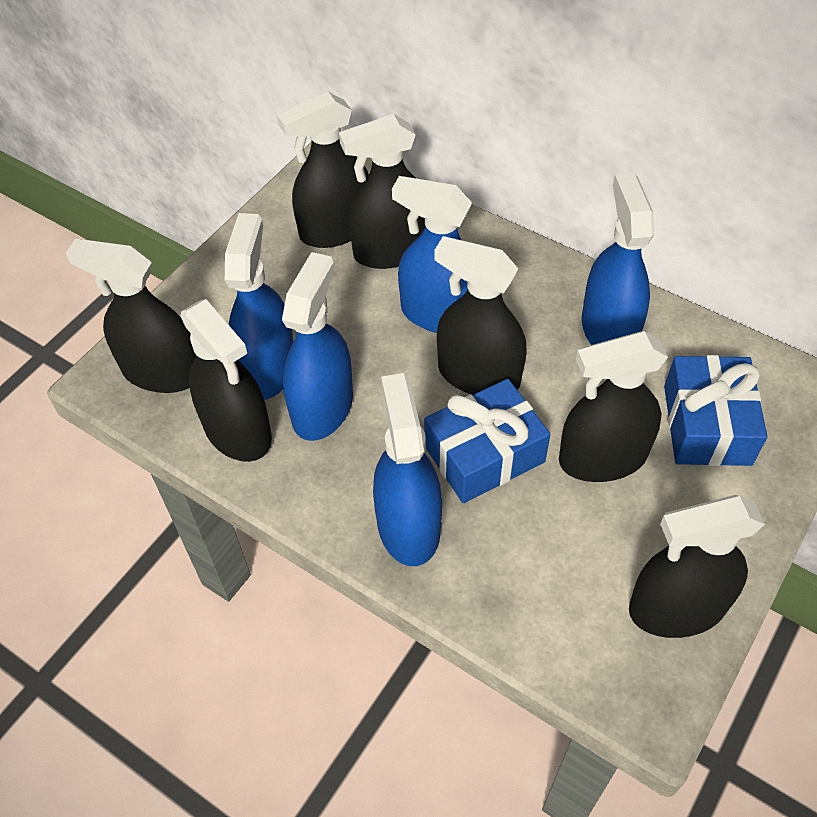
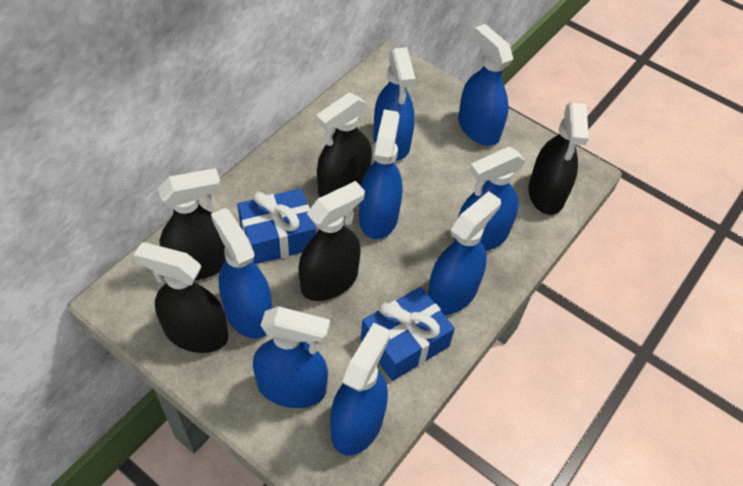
black spray bottle: [66,239,197,393] [181,299,272,462] [277,92,369,248] [339,114,425,269] [434,236,527,395] [559,331,668,482] [629,495,765,638] = 7 -> [134,242,228,353] [158,168,226,280] [298,181,365,301] [316,92,372,197] [528,103,589,215] = 5
blue spray bottle: [225,213,293,400] [282,252,353,441] [373,373,442,566] [392,176,472,333] [582,173,654,345] = 5 -> [211,208,272,339] [253,306,330,408] [330,323,390,455] [359,109,402,239] [373,47,416,160] [428,191,501,315] [454,147,525,251] [458,24,513,146] = 8

